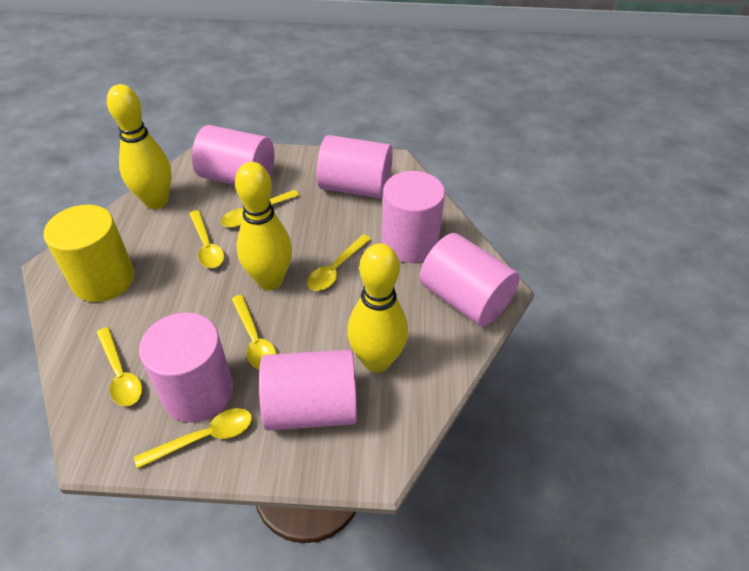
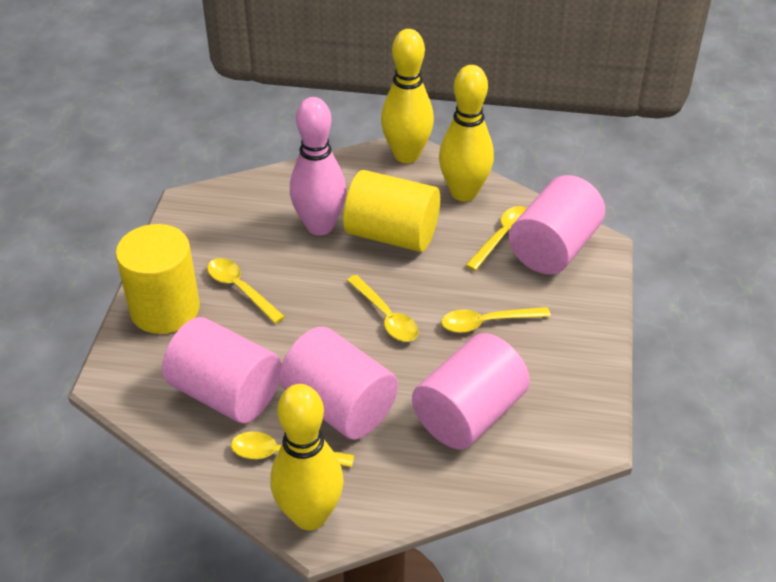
pink bowling pin: none = 0 -> [290,97,346,235] = 1
pink cylinder: [139,312,233,423] [192,125,274,185] [259,349,357,431] [317,135,393,198] [382,171,445,263] [420,233,520,327] = 6 -> [162,317,281,423] [279,327,398,440] [412,333,530,449] [509,175,605,274] = 4
yellow cylinder: [44,205,135,302] = 1 -> [116,224,200,334] [343,170,440,252] = 2
yellow spoon: [96,327,142,406] [134,408,252,469] [189,210,224,268] [221,190,299,228] [232,295,277,370] [307,234,371,291] = 6 -> [207,258,285,324] [231,432,354,467] [347,275,418,342] [441,307,551,333] [465,206,527,271] = 5

